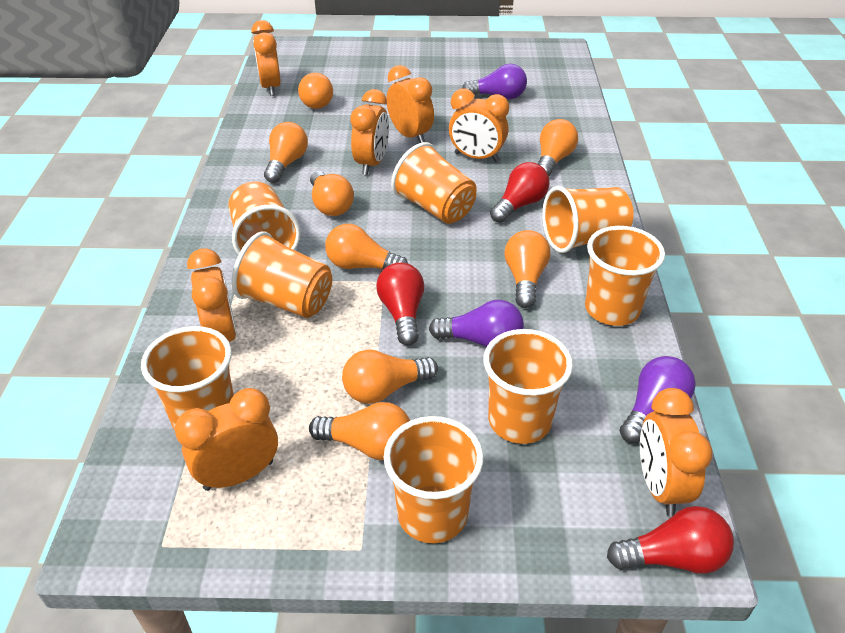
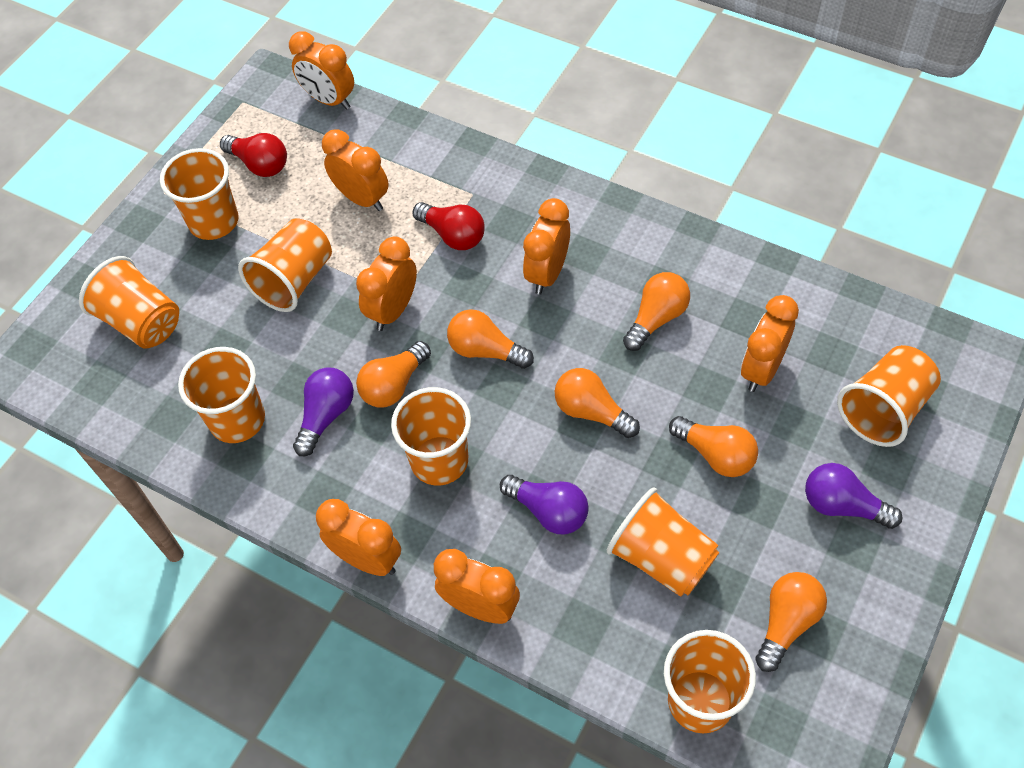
orange light bulb: [264,122,308,183] [298,73,333,109] [309,402,410,460] [310,171,354,216] [325,224,408,269] [342,349,438,404] [504,230,550,308] [538,119,578,176] = 8 -> [356,341,431,408] [447,309,534,369] [555,368,640,438] [623,272,690,351] [669,416,758,477] [755,572,827,672] = 6
red light bulb: [376,262,424,345] [490,162,549,223] [607,506,734,574] = 3 -> [220,133,287,177] [412,202,485,250] = 2

